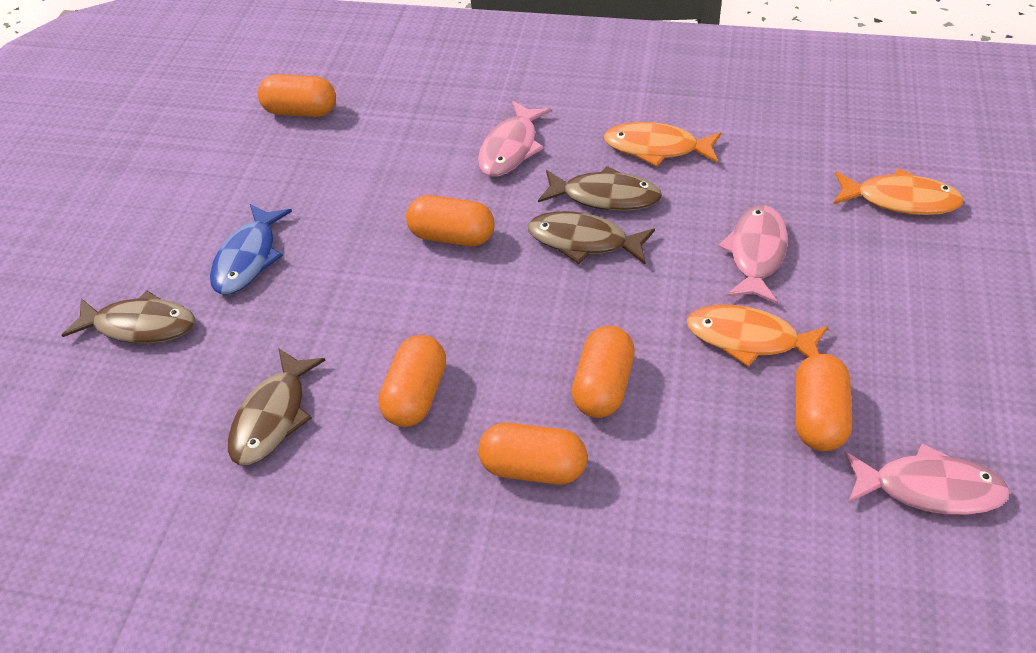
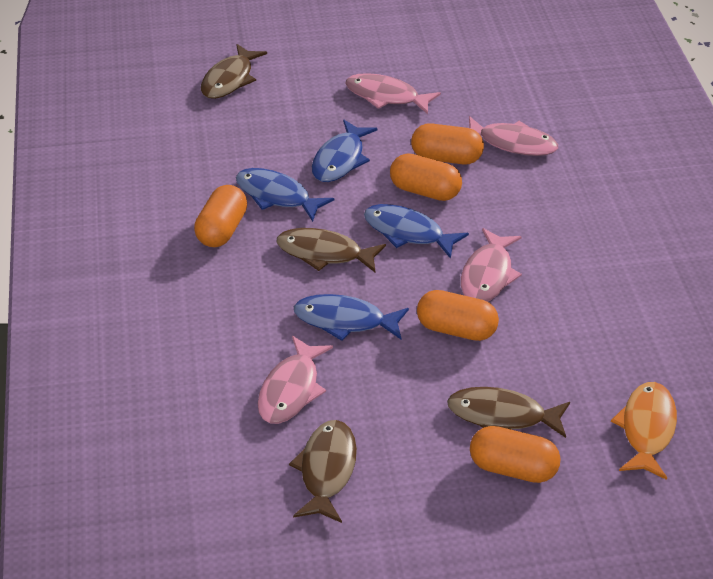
blue fish: [210,204,292,295] = 1 -> [236,168,334,222] [294,294,409,341] [312,120,378,182] [364,204,469,259] = 4
orange capsule: [258,74,336,117] [378,335,446,427] [406,195,495,246] [478,423,587,485] [572,326,635,418] [795,354,852,451] = 6 -> [194,185,247,247] [390,153,462,201] [411,123,484,164] [417,290,499,341] [470,426,561,483] = 5
orange fish: [604,122,722,167] [687,305,828,367] [833,168,964,215] = 3 -> [611,382,677,480] = 1
pink fish: [478,101,551,177] [718,205,788,304] [844,443,1010,515] = 3 -> [258,336,333,424] [345,73,441,114] [461,228,522,302] [469,116,558,156] = 4

